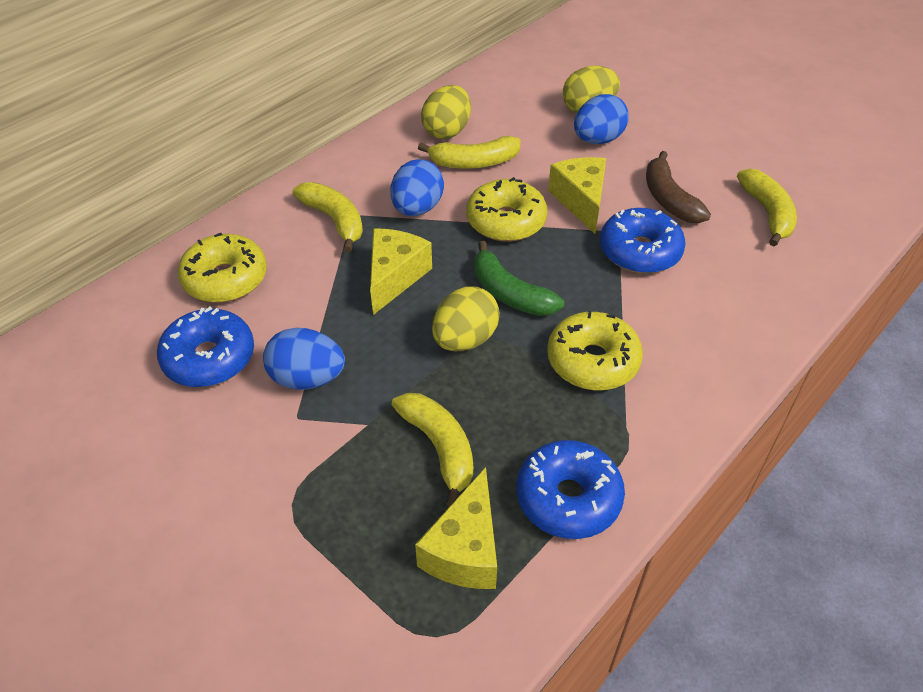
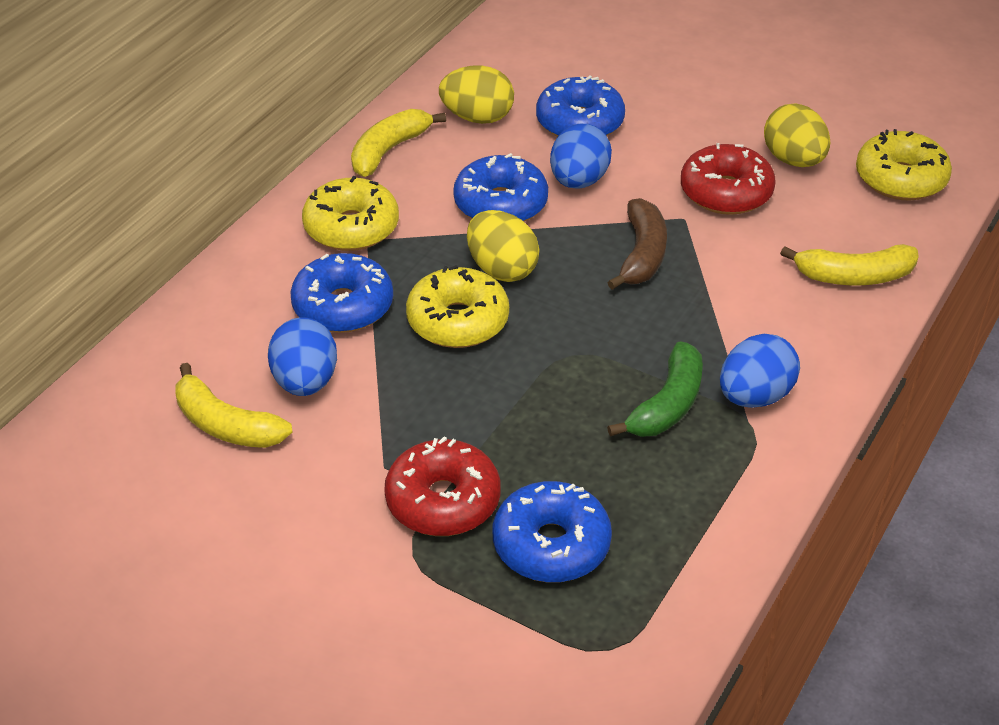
blue donut: [157,307,254,387] [516,440,625,539] [600,208,686,274] = 3 -> [290,253,393,333] [453,153,548,221] [492,481,612,583] [536,75,625,137] = 4
red donut: none = 0 -> [384,436,501,536] [681,143,776,215] = 2
yellow banana: [293,182,363,252] [391,393,473,507] [418,136,520,169] [737,169,797,247] = 4 -> [175,363,292,448] [351,109,446,177] [780,244,919,285] = 3
yellow cheese: [370,228,432,315] [415,467,497,589] [548,157,606,234] = 3 -> none = 0

